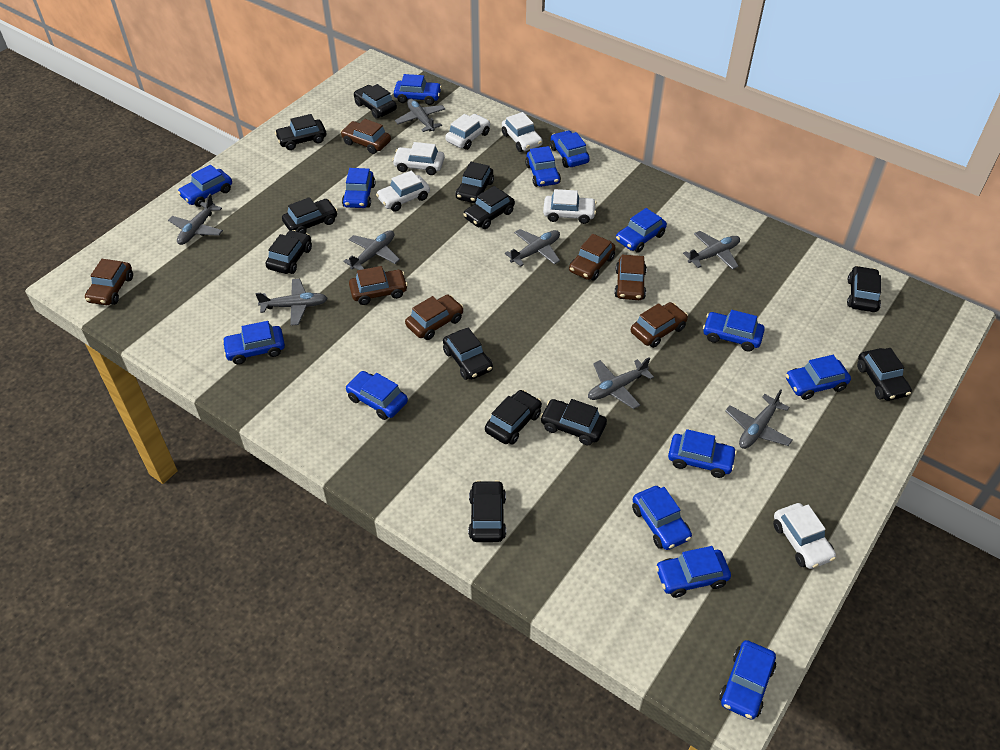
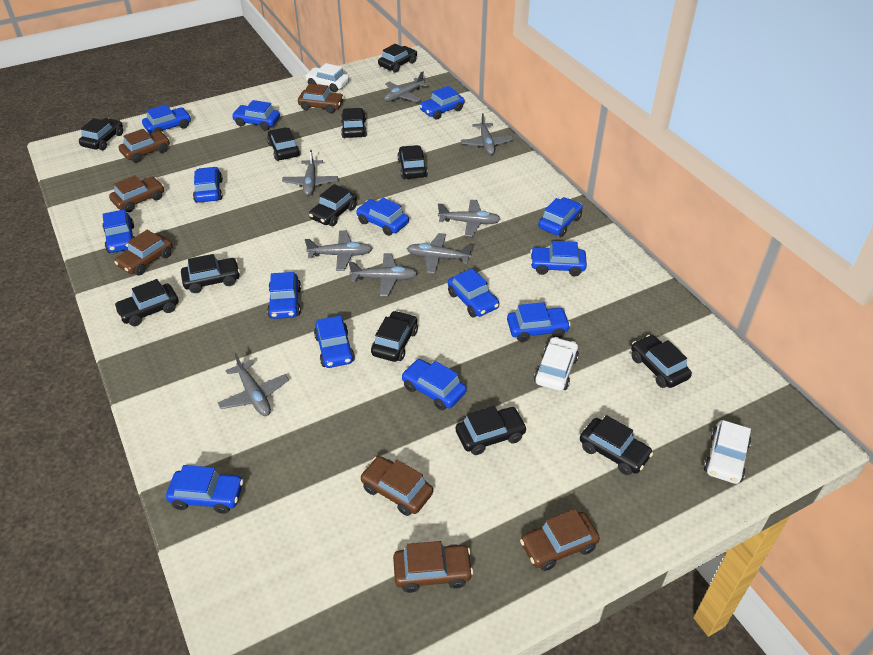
white car: [376,170,430,212] [392,142,445,175] [445,114,490,150] [502,112,543,152] [543,189,597,224] [773,503,836,569] = 6 -> [305,63,349,92] [534,337,579,391] [704,420,751,484] = 3

